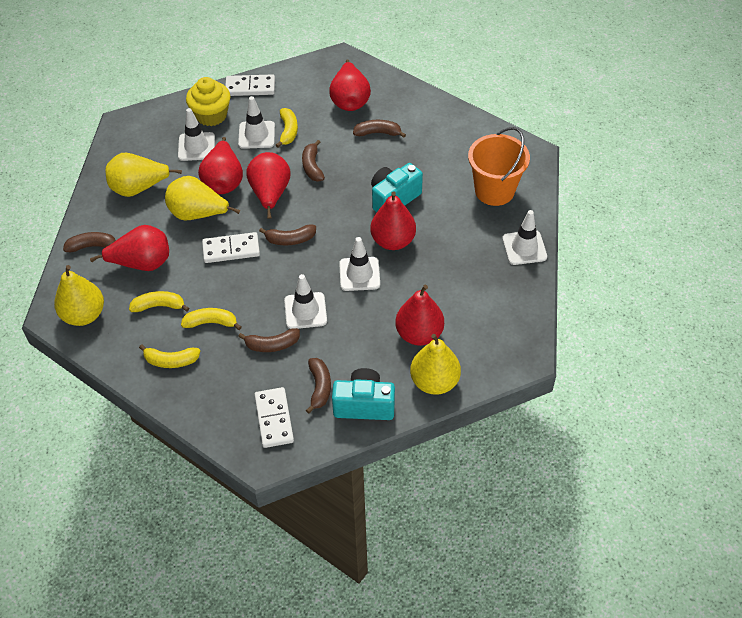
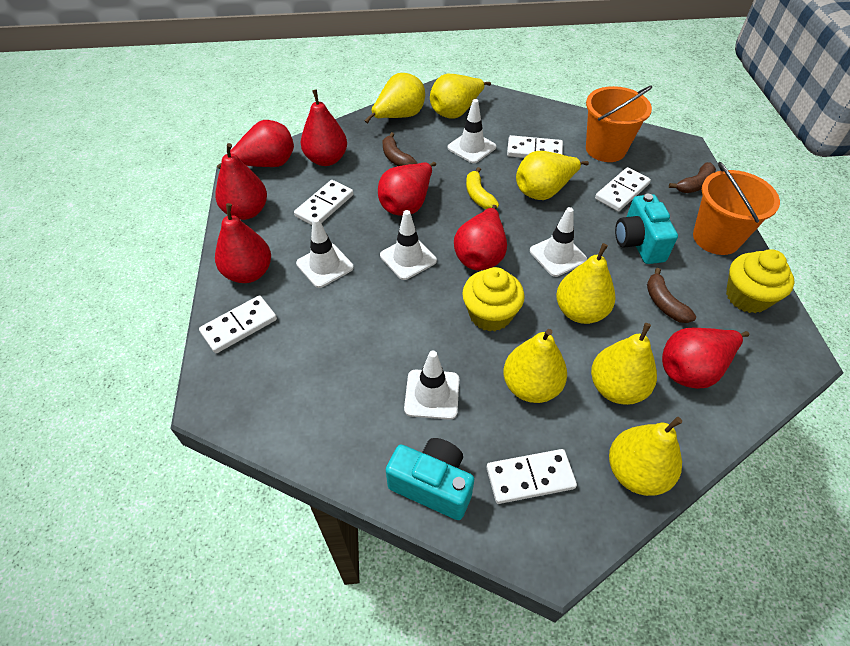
brown banana: [63,232,116,252] [238,328,300,352] [259,224,316,245] [302,140,325,182] [306,358,331,414] [353,120,406,138] = 6 -> [383,132,417,166] [647,268,696,323] [669,162,716,193] = 3
orange bucket: [468,127,530,206] = 1 -> [586,86,652,162] [693,162,780,255] = 2
red pear: [90,225,169,271] [198,137,243,194] [246,152,291,219] [329,60,371,111] [370,191,416,250] [395,285,444,346] = 6 -> [215,143,267,220] [215,203,271,283] [217,120,294,169] [301,89,347,166] [378,162,436,216] [454,205,507,271] [662,328,749,389] = 7
white domino: [202,232,260,263] [225,74,275,96] [254,387,294,448] = 3 -> [199,295,277,353] [294,180,354,225] [486,449,577,504] [507,135,563,158] [595,167,651,212] = 5
yellow banana: [129,291,189,312] [139,344,200,368] [181,308,242,330] [276,108,298,148] = 4 -> [466,167,499,209] = 1
yellow cupcake: [186,77,230,126] = 1 -> [462,267,525,332] [726,249,794,313] = 2
yellow pear: [54,265,104,326] [105,153,182,197] [165,176,240,220] [410,334,461,395] = 4 -> [365,73,425,123] [430,74,491,119] [503,329,567,403] [516,151,589,200] [556,243,615,324] [591,323,657,405] [609,417,682,496] = 7

